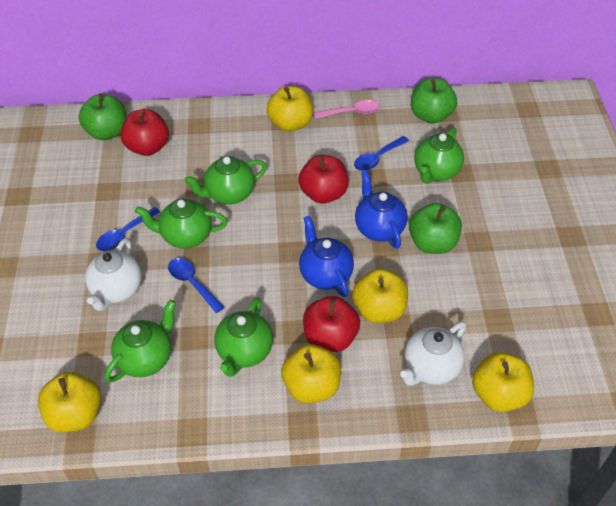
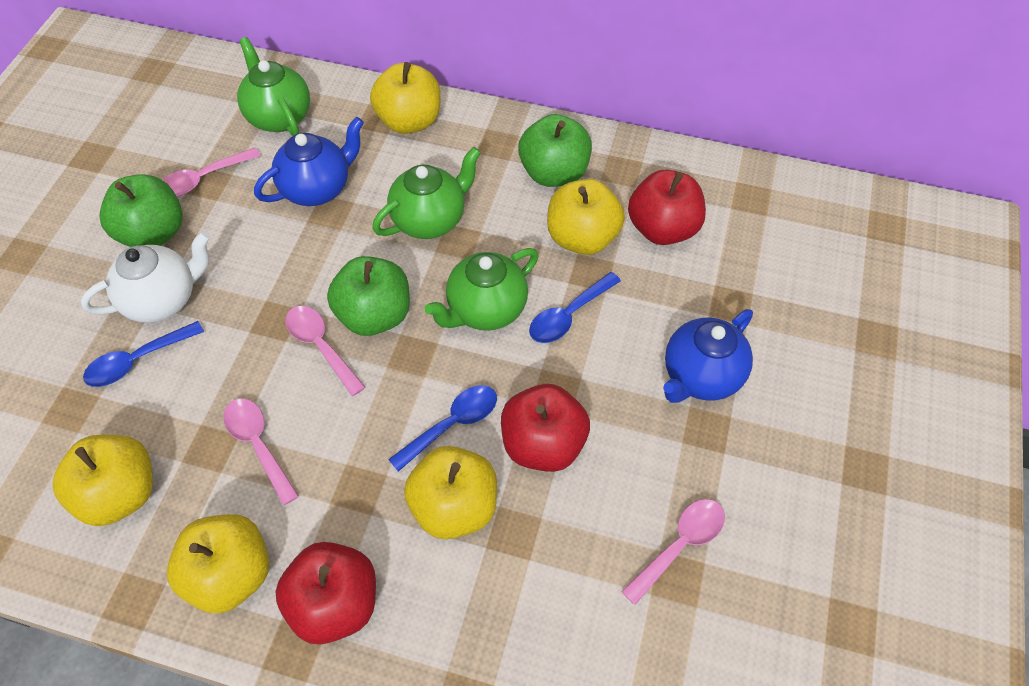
green teapot: [105,300,176,383] [135,198,227,249] [184,156,267,204] [214,297,273,377] [414,127,464,183] = 5 -> [237,37,310,136] [372,147,481,239] [424,248,538,331] = 3
pink spoon: [314,100,380,119] = 1 -> [163,148,261,197] [223,398,299,505] [285,306,366,396] [621,499,725,605] = 4
white teapot: [85,238,142,311] [400,322,466,386] = 2 -> [80,231,210,323] = 1

